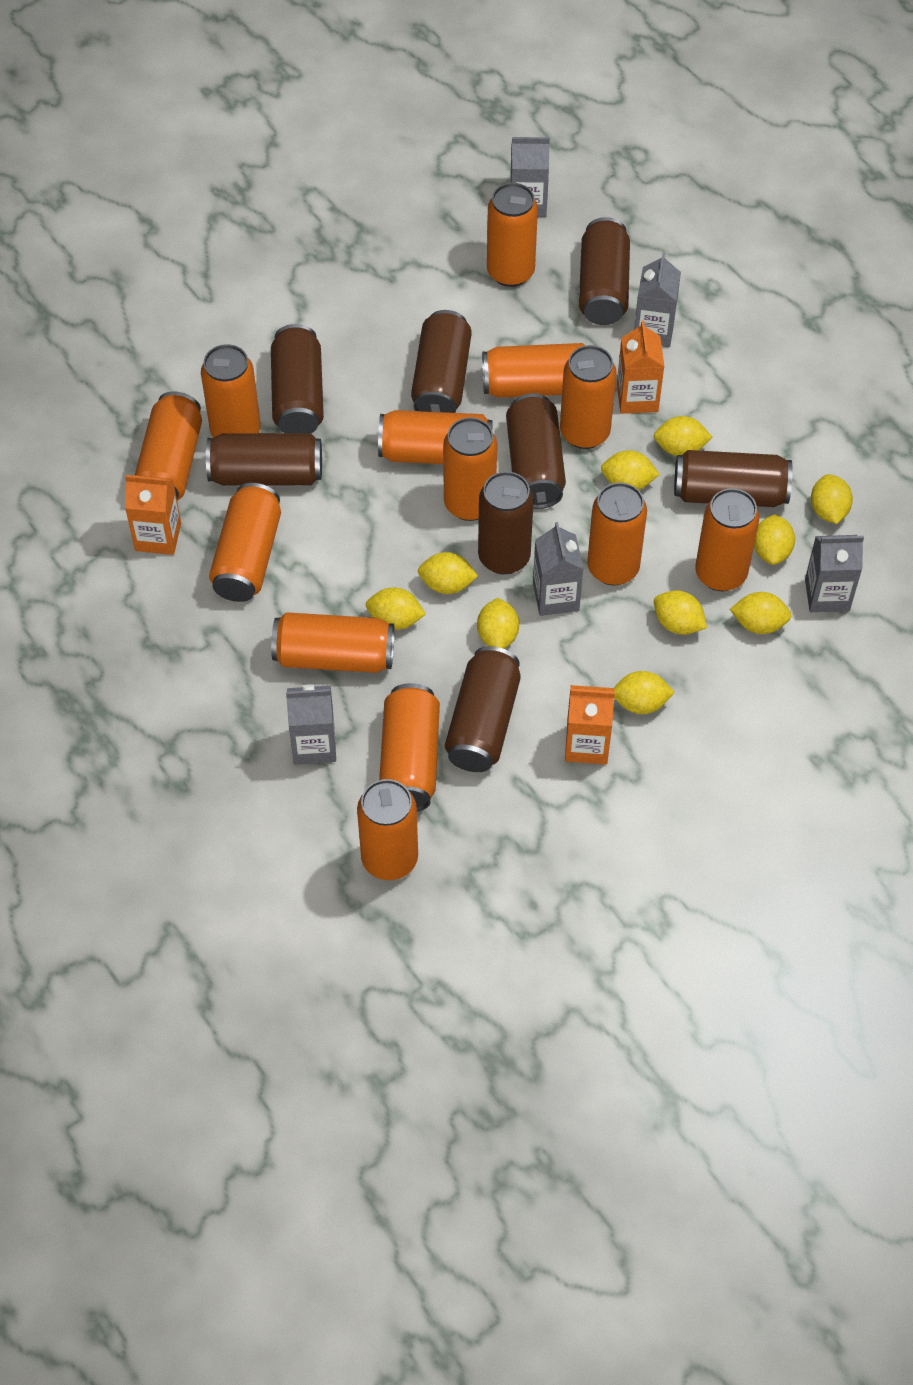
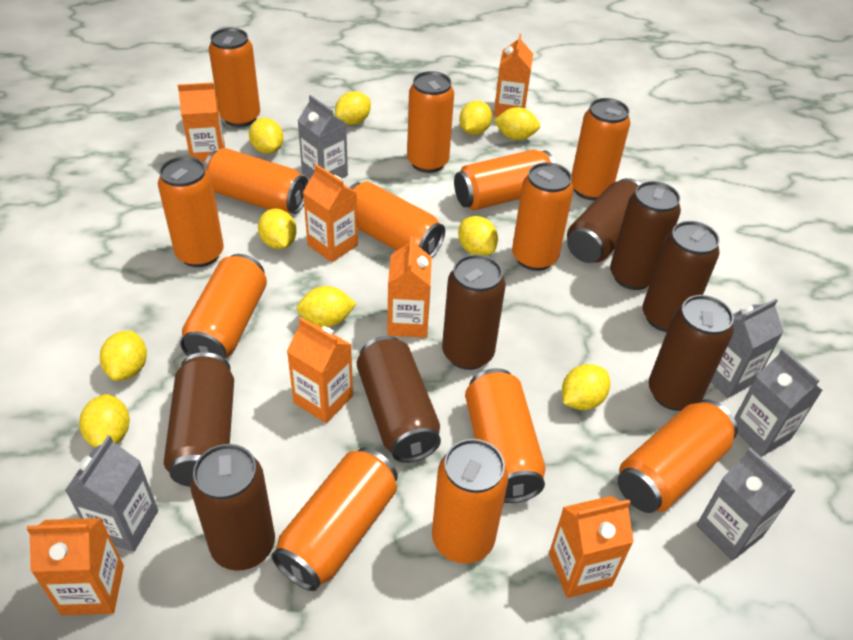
orange carton: [125,475,181,555] [565,685,615,764] [617,320,664,414] = 3 -> [27,518,124,616] [178,83,225,163] [287,317,353,423] [303,164,358,262] [387,236,432,338] [494,34,533,116] [549,496,634,598] = 7

